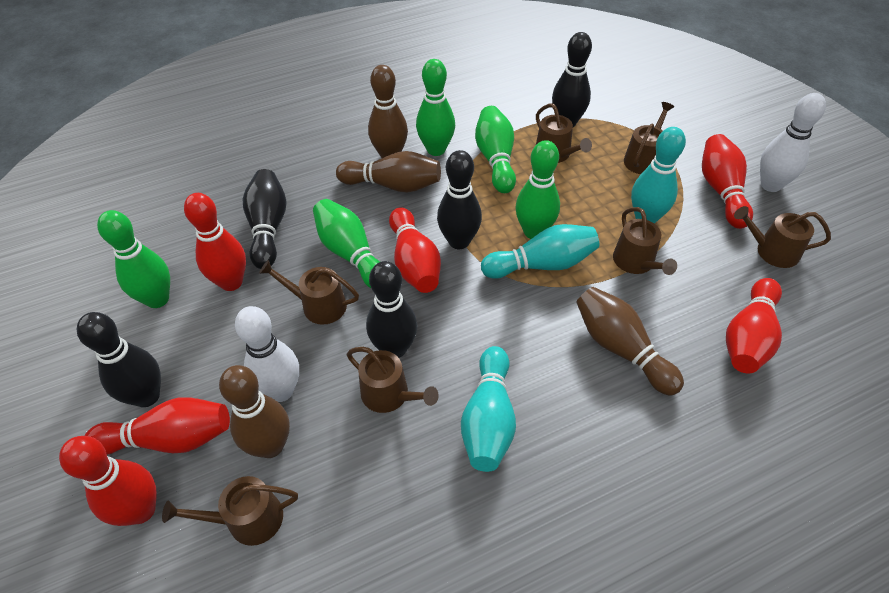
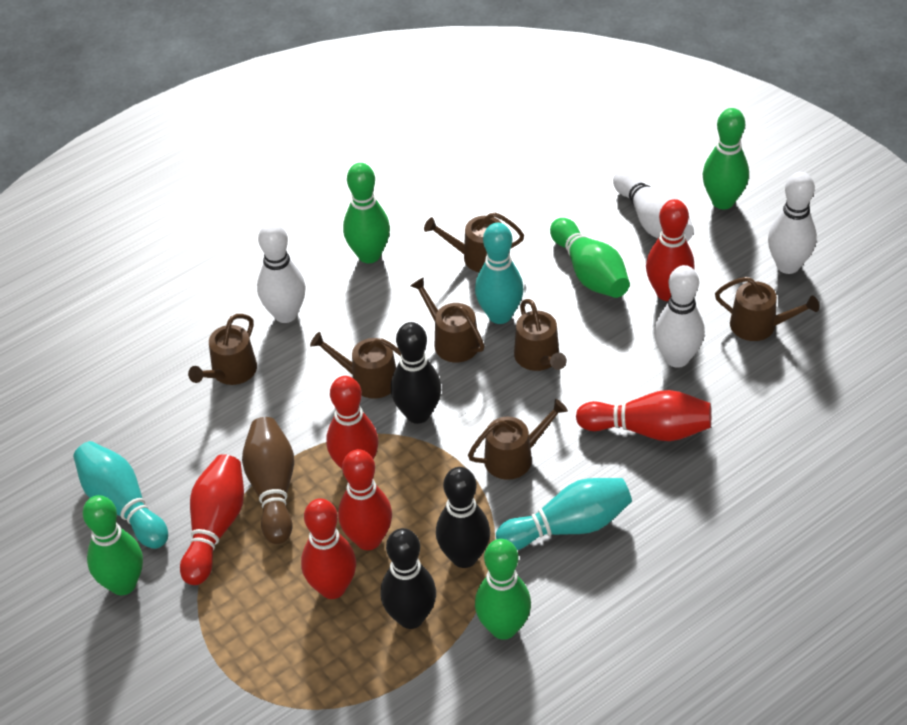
black bowling pin: [76,312,161,407] [243,169,286,269] [366,261,417,358] [437,150,482,249] [552,32,592,127] = 5 -> [380,528,436,629] [391,322,441,424] [436,467,490,568] = 3
brown bowling pin: [219,365,290,458] [336,151,441,193] [368,65,408,158] [576,287,684,396] = 4 -> [242,417,294,544] = 1
white bowling pin: [235,306,299,402] [760,93,826,192] = 2 -> [257,222,306,323] [613,168,694,242] [654,265,705,368] [768,172,817,274] = 4

